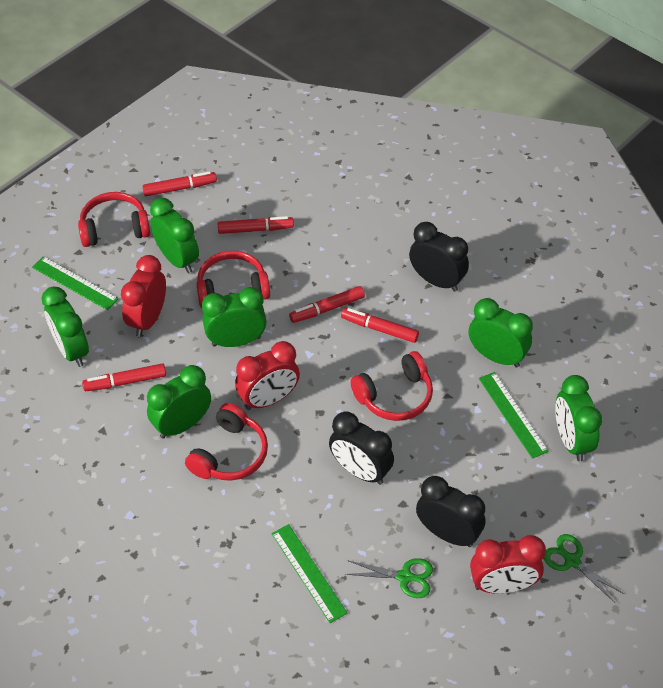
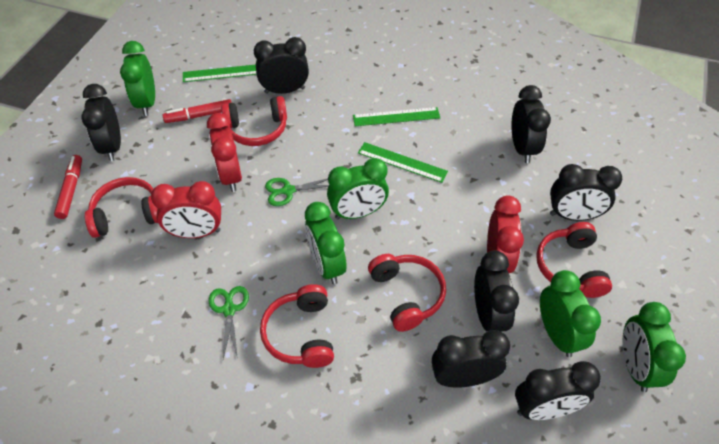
black clock: [329,411,394,485] [409,222,469,292] [416,476,486,547] = 3 -> [81,84,121,161] [254,37,309,94] [432,330,510,387] [474,250,519,332] [511,85,551,163] [515,361,601,420] [550,164,622,221] = 7
green clock: [42,287,89,367] [147,365,211,438] [150,198,199,273] [202,287,267,347] [469,298,533,368] [555,375,602,461] = 6 -> [120,41,155,116] [305,202,346,285] [327,158,389,219] [540,270,601,357] [623,302,686,392] = 5
red headphones: [78,192,150,247] [185,403,268,481] [196,251,270,308] [350,351,433,421] = 4 -> [85,177,158,238] [221,96,287,146] [260,284,334,368] [368,254,446,332] [536,222,612,298] = 5
red marker: [82,363,166,391] [142,171,217,196] [218,216,294,234] [289,286,365,323] [341,308,419,343] = 5 -> [54,155,82,219] [162,99,232,123] = 2

